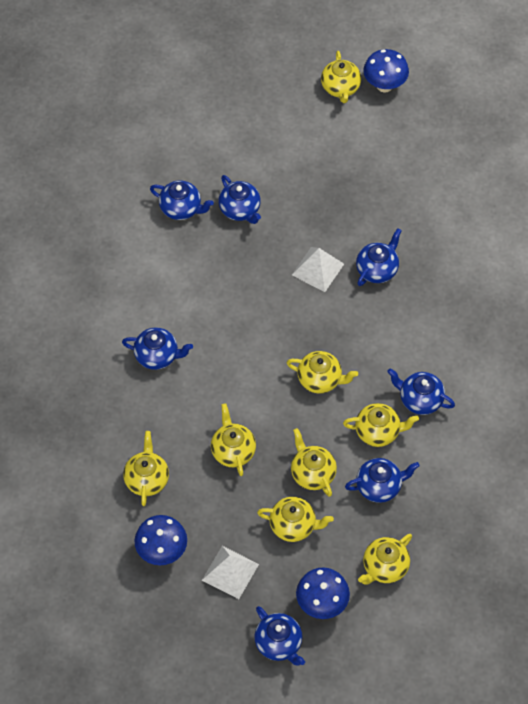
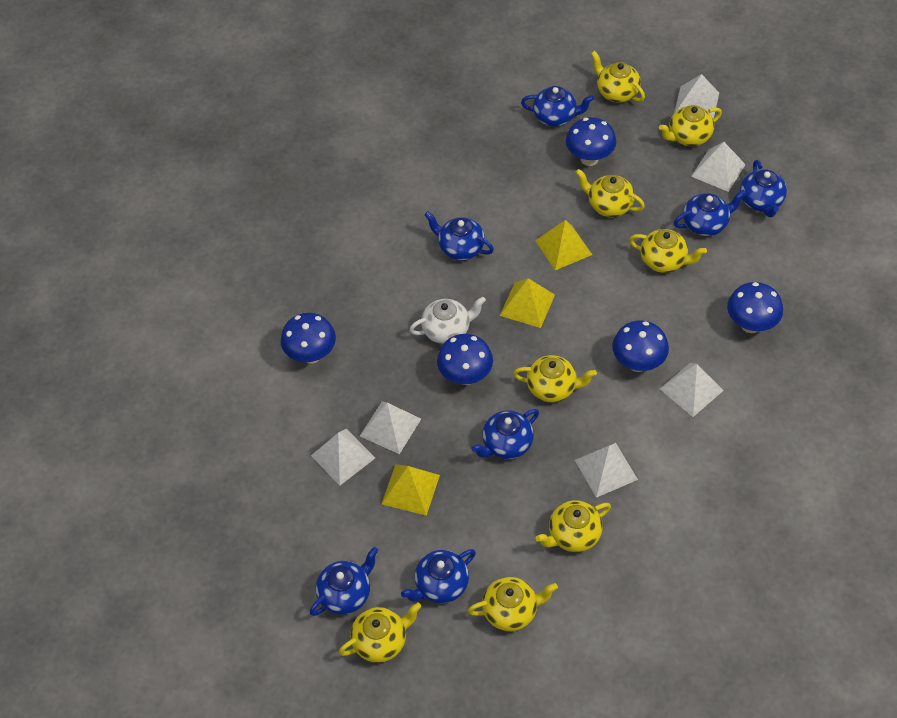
blue mushroom: [135,515,187,565] [296,567,350,619] [363,49,409,93] = 3 -> [281,313,336,364] [437,334,493,385] [566,117,616,166] [612,321,669,372] [727,282,783,333] = 5
white pyramid: [202,546,259,599] [292,247,344,292] = 2 -> [311,429,375,486] [360,401,421,454] [575,443,638,498] [660,363,724,417] [674,74,719,118] [691,142,746,192] = 6
white teapot: none = 0 -> [409,297,486,344] = 1
yellow pyramid: none = 0 -> [382,464,440,516] [500,278,555,328] [535,220,592,270] = 3

